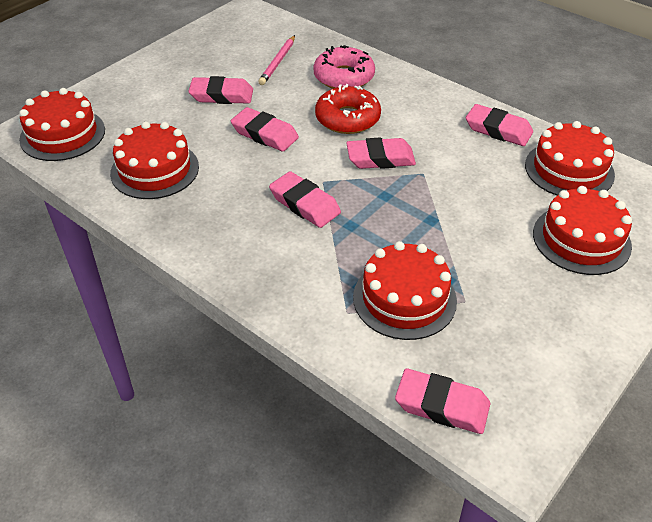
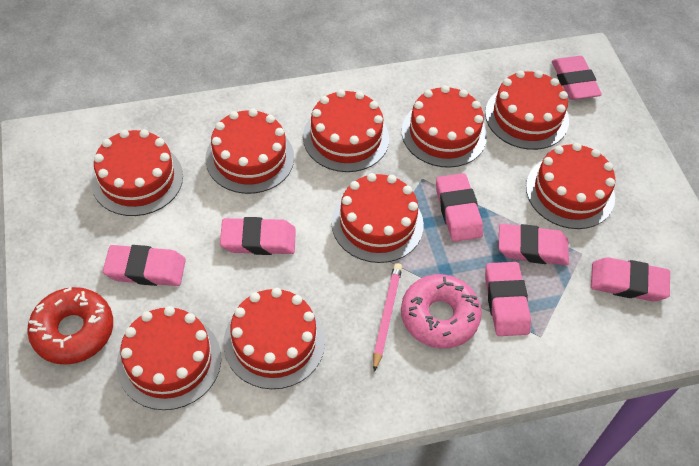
pink eraser: [188,76,253,104] [231,107,299,151] [269,171,341,228] [346,138,416,169] [395,368,490,434] [466,104,533,146] = 6 -> [103,245,186,286] [220,217,296,255] [436,173,483,242] [485,262,531,336] [499,224,569,265] [552,56,602,100] [591,257,670,301] = 7
red cake: [19,88,105,161] [110,121,199,199] [353,241,457,340] [525,121,615,196] [533,186,632,275] = 5 -> [91,129,183,216] [116,306,221,410] [205,108,294,194] [223,288,325,389] [303,89,389,172] [331,173,424,263] [402,85,487,168] [485,70,569,150] [526,143,615,229] = 9

